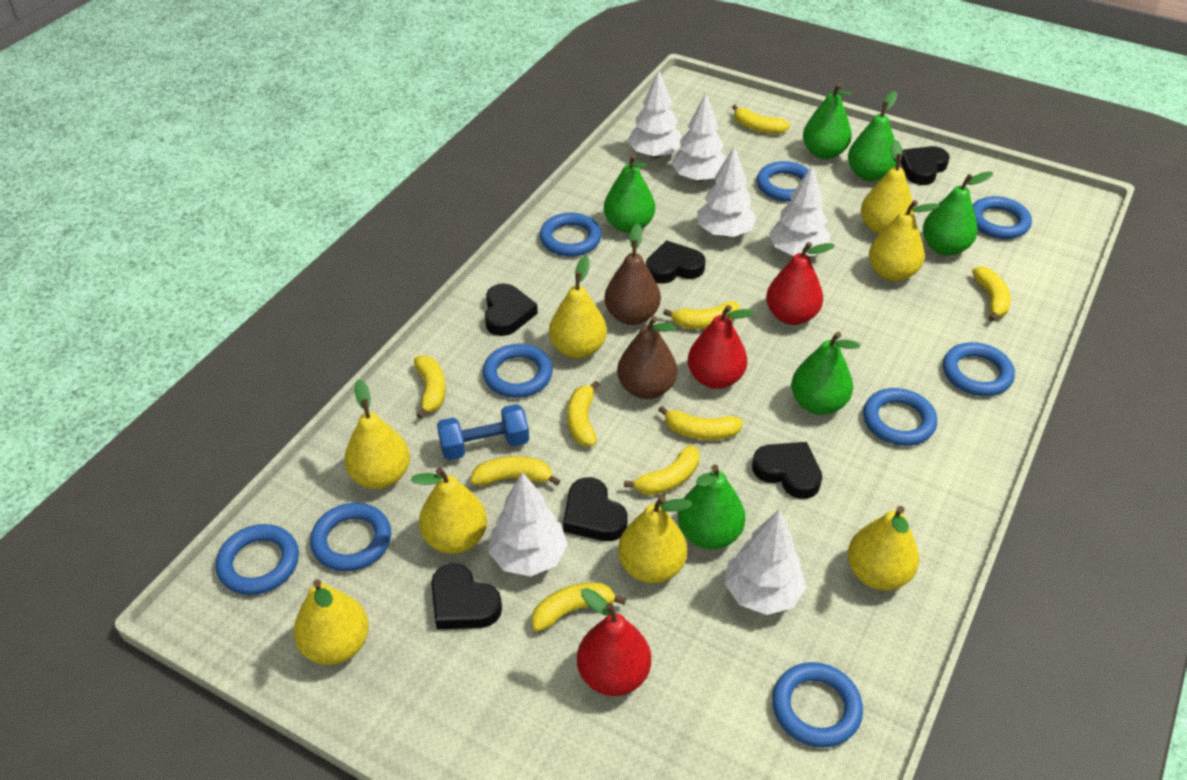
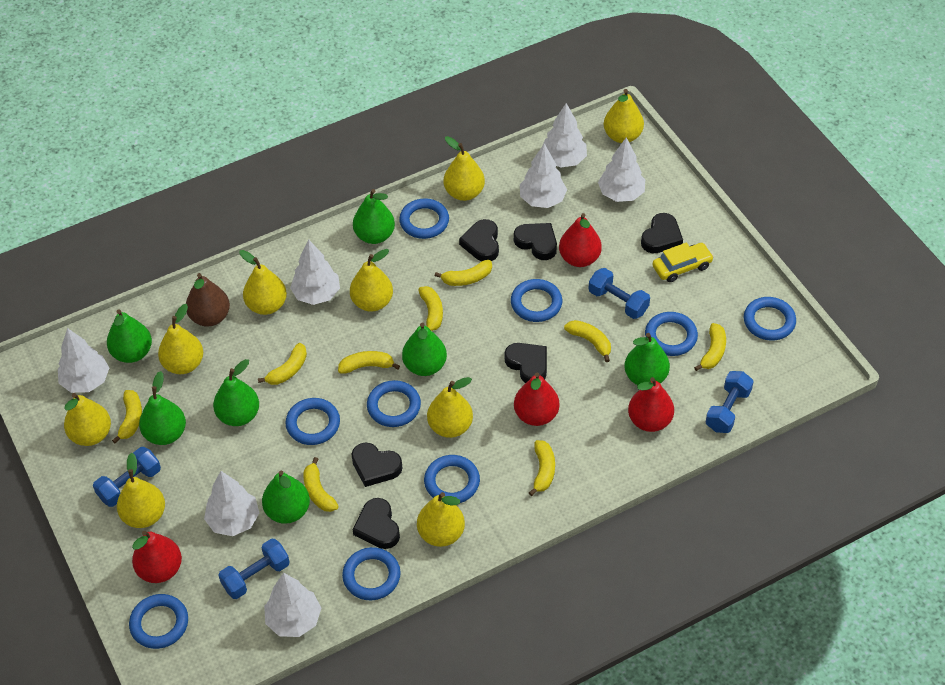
blue dumbbell: [437,404,529,460] = 1 -> [93,447,161,507] [218,539,290,599] [588,268,650,319] [706,371,754,433] = 4
brown pear: [604,223,661,325] [617,316,677,399] = 2 -> [186,273,230,327] = 1
green pear: [604,154,655,233] [678,464,745,549] [791,332,860,415] [803,83,852,159] [848,91,897,181] [923,171,993,256] = 6 -> [107,309,152,363] [139,371,186,445] [213,359,259,426] [262,471,310,524] [353,189,395,244] [402,323,447,376] [624,333,670,385] = 7
red pear: [577,588,651,696] [688,305,754,389] [766,242,835,325] = 3 -> [132,531,182,583] [514,372,560,426] [559,213,602,267] [628,377,674,432] = 4
white tree: [488,472,568,576] [628,71,682,158] [671,93,726,182] [697,146,757,237] [724,510,806,615] [769,165,830,256] = 6 -> [58,328,109,393] [204,471,259,536] [264,573,321,637] [290,239,340,305] [520,143,567,208] [542,103,587,168] [598,137,645,202] = 7
yellow car: none = 0 -> [652,243,714,282] = 1
yellow pear: [294,579,369,665] [344,379,410,489] [411,467,487,554] [549,256,607,359] [618,496,693,583] [848,506,919,590] [861,140,914,235] [869,200,940,281] = 8 -> [64,393,111,446] [117,453,165,528] [158,304,203,374] [240,250,287,315] [350,249,393,312] [417,492,465,547] [427,377,473,438] [444,136,485,201] [604,89,644,143] = 9

